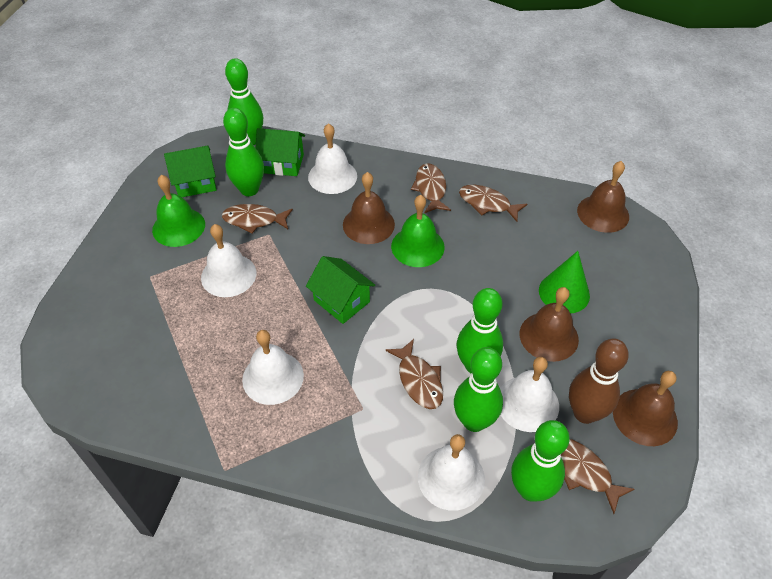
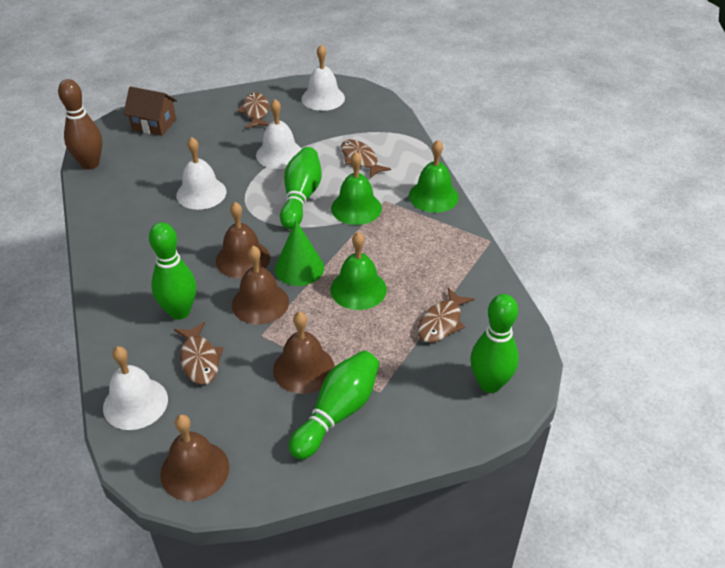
brown fish: [222,204,293,234] [386,339,443,409] [411,163,451,213] [459,185,527,222] [561,439,635,514] = 5 -> [174,322,223,385] [237,92,269,129] [341,139,391,178] [418,287,474,343] = 4
brown house: none = 0 -> [124,87,177,136] = 1
green bell: [152,175,205,247] [391,195,445,267] = 2 -> [330,232,387,310] [331,152,382,225] [409,140,459,213] = 3
green bowling pin: [223,108,264,196] [225,58,263,145] [454,347,503,432] [456,288,503,373] [511,420,570,502] = 5 -> [149,222,196,320] [280,147,322,229] [289,351,379,459] [470,294,519,393] = 4
green house: [164,146,216,197] [256,128,305,176] [306,256,375,324] = 3 -> none = 0
white bell: [201,224,256,297] [242,330,304,405] [308,123,357,194] [418,434,485,511] [500,357,559,432] = 5 -> [103,346,168,430] [176,137,227,210] [256,99,302,169] [302,45,345,111] = 4

